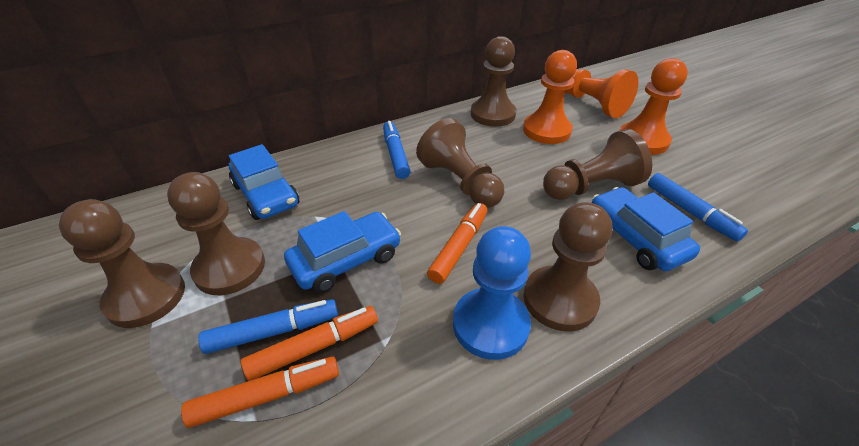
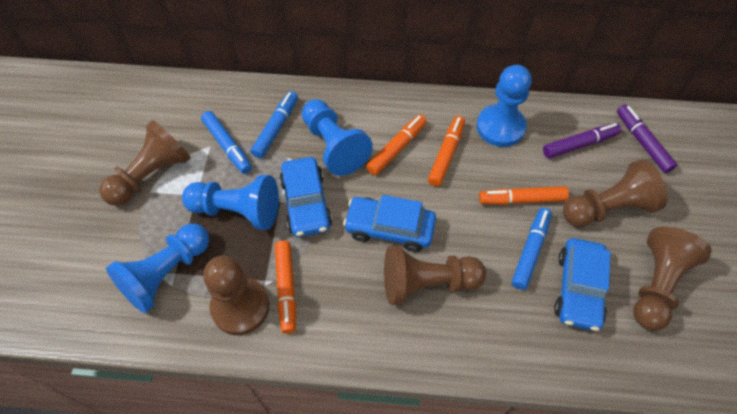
blue pawn: [453,226,531,360] = 1 -> [106,224,209,313] [182,175,279,230] [302,99,373,176] [477,65,532,147] = 4
brown pawn: [59,199,185,328] [167,172,265,295] [416,118,504,208] [471,36,516,127] [523,202,612,331] [543,129,652,200] = 6 -> [99,120,191,206] [203,256,269,335] [384,246,486,305] [563,159,667,227] [633,227,712,331] = 5
orange marker: [181,356,339,428] [241,306,378,381] [427,203,487,284] = 3 -> [275,241,296,334] [366,115,427,175] [428,116,465,186] [479,186,569,205] = 4
orange pawn: [523,50,577,144] [564,69,639,118] [619,58,688,155] = 3 -> none = 0
purple marker: none = 0 -> [543,123,621,158] [617,105,677,173] = 2

